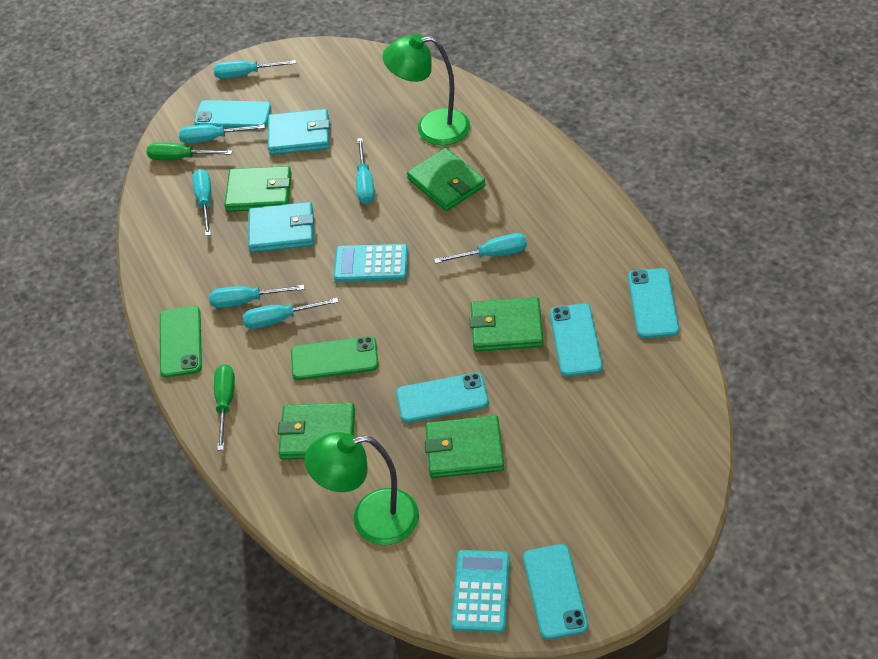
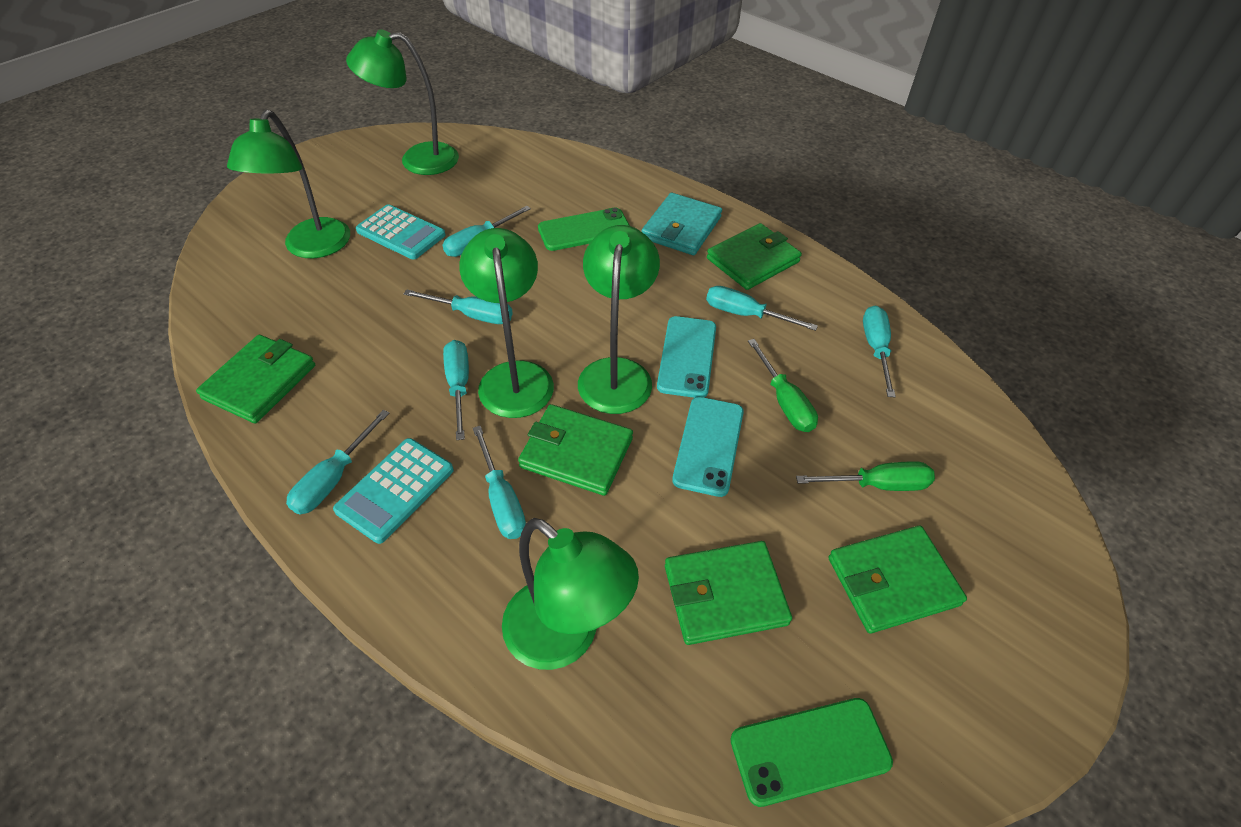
green lamp: [305,432,419,545] [383,34,470,146] = 2 -> [227,109,350,258] [346,30,459,175] [459,228,554,418] [502,518,639,670] [578,225,660,414] = 5
turquoise phone: [194,100,271,128] [396,373,489,423] [523,544,588,640] [550,304,603,377] [628,268,679,338] = 5 -> [657,316,716,398] [672,397,744,497] = 2
turquoise wallet: [248,202,314,253] [268,109,330,155] = 2 -> [642,193,722,255] = 1

